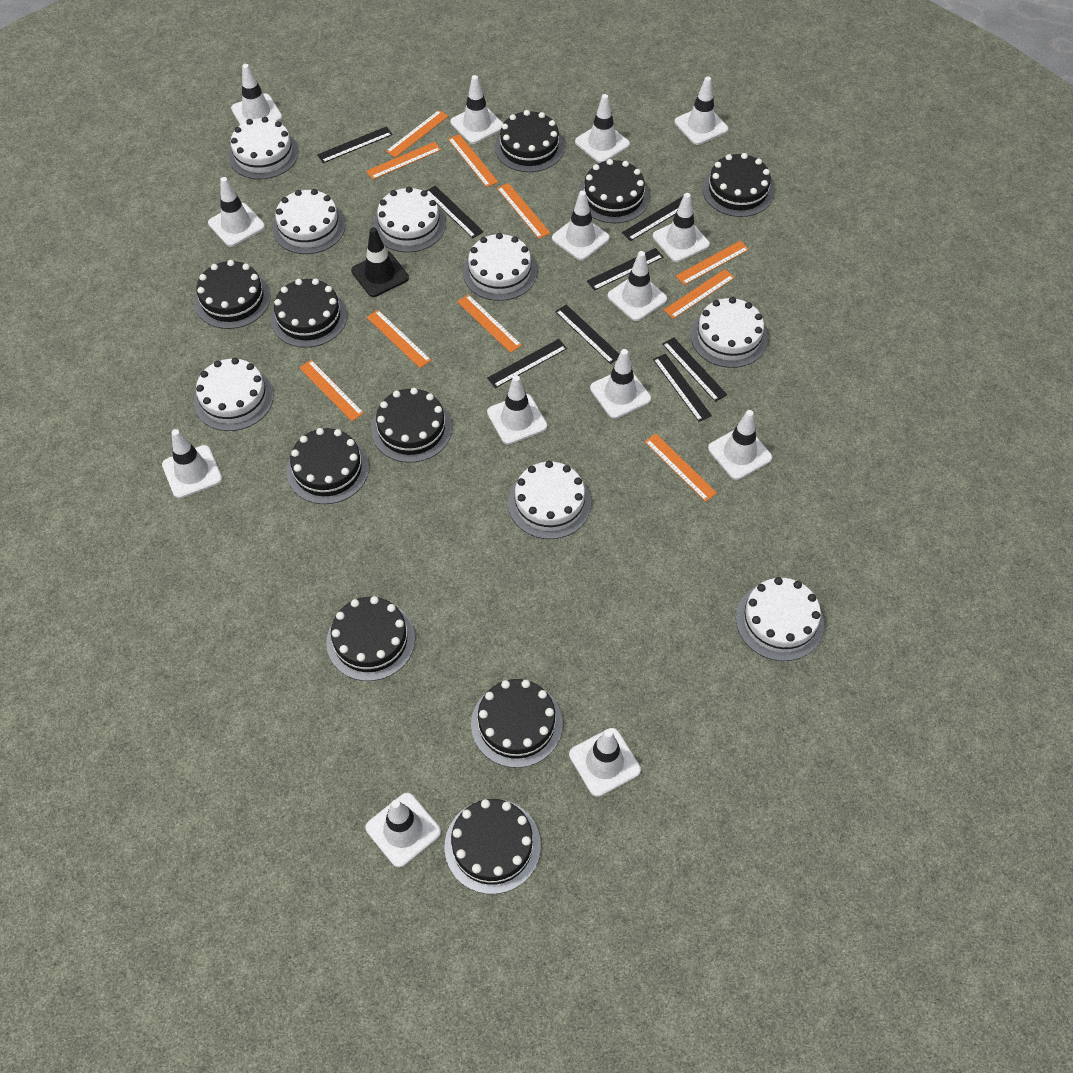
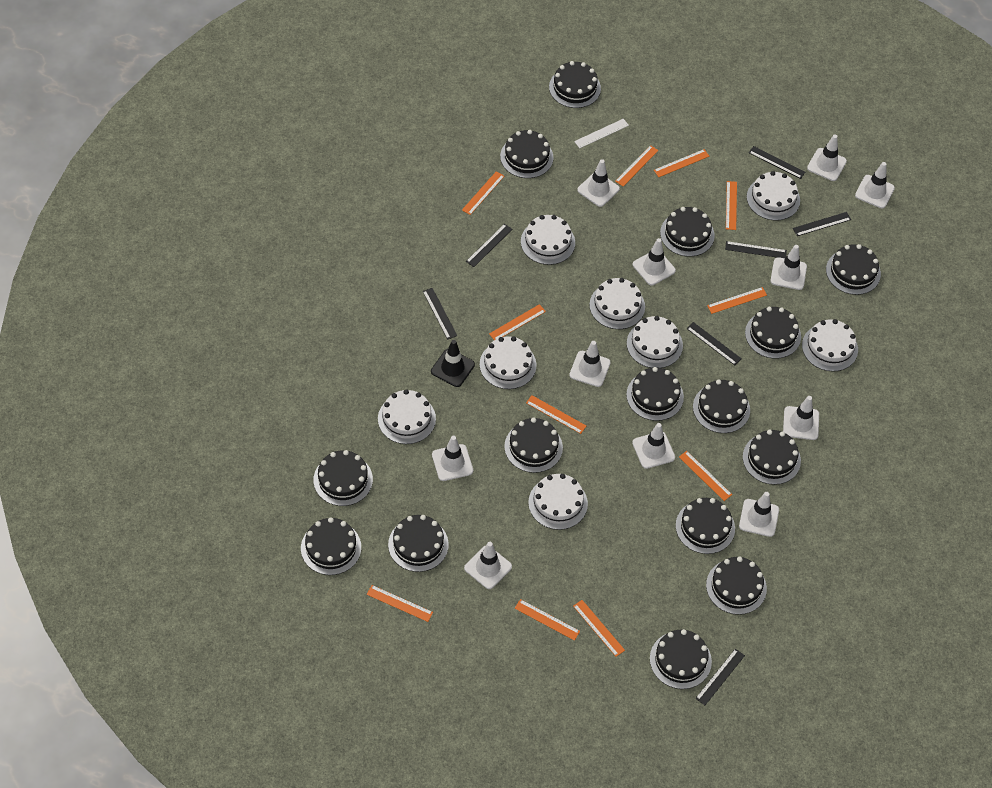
black cake: [194,260,271,329] [271,278,347,348] [287,428,369,504] [326,596,415,681] [371,388,452,463] [445,799,541,894] [471,679,563,768] [495,110,564,172] [578,159,649,223] [702,153,774,217] = 10 -> [301,517,361,575] [313,450,373,506] [388,515,449,572] [500,130,553,178] [504,418,563,473] [549,61,601,108] [626,367,684,421] [650,629,712,689] [660,207,715,257] [676,498,735,554] [693,379,750,433] [706,557,767,615] [743,430,801,485] [745,307,801,359] [826,244,881,295] = 15
black ruler: [317,126,393,163] [426,186,484,238] [487,339,567,388] [555,304,619,364] [587,248,663,291] [622,196,683,241] [653,354,712,422] [662,337,727,402] = 8 -> [423,288,457,340] [466,224,512,267] [686,322,742,365] [695,649,745,705] [725,241,787,258] [749,146,805,179] [793,212,851,236] = 7
orange ruler: [299,360,364,421] [366,142,441,180] [367,310,432,368] [386,110,448,158] [448,134,498,187] [457,294,522,353] [497,183,551,239] [644,434,717,502] [664,269,735,319] [676,241,749,285] = 10 -> [367,585,433,622] [462,171,504,215] [489,304,546,340] [515,599,580,641] [526,395,586,434] [573,600,625,657] [615,145,659,187] [654,149,709,177] [679,451,732,501] [707,287,767,314] [726,181,737,230] = 11
white ruler: none = 0 -> [574,119,629,148] = 1
white traffic cone: [162,429,222,499] [208,177,265,247] [231,64,282,125] [365,793,441,868] [450,75,503,144] [487,375,547,445] [552,190,610,260] [569,728,641,797] [575,94,630,163] [590,349,651,419] [608,251,667,321] [653,193,710,262] [675,76,728,145] [708,410,772,480] = 14 -> [432,436,473,481] [464,542,512,589] [569,341,611,387] [577,159,620,207] [632,423,675,469] [633,238,676,285] [739,492,779,537] [770,245,807,290] [783,396,819,440] [807,135,847,181] [855,162,895,208] = 11

